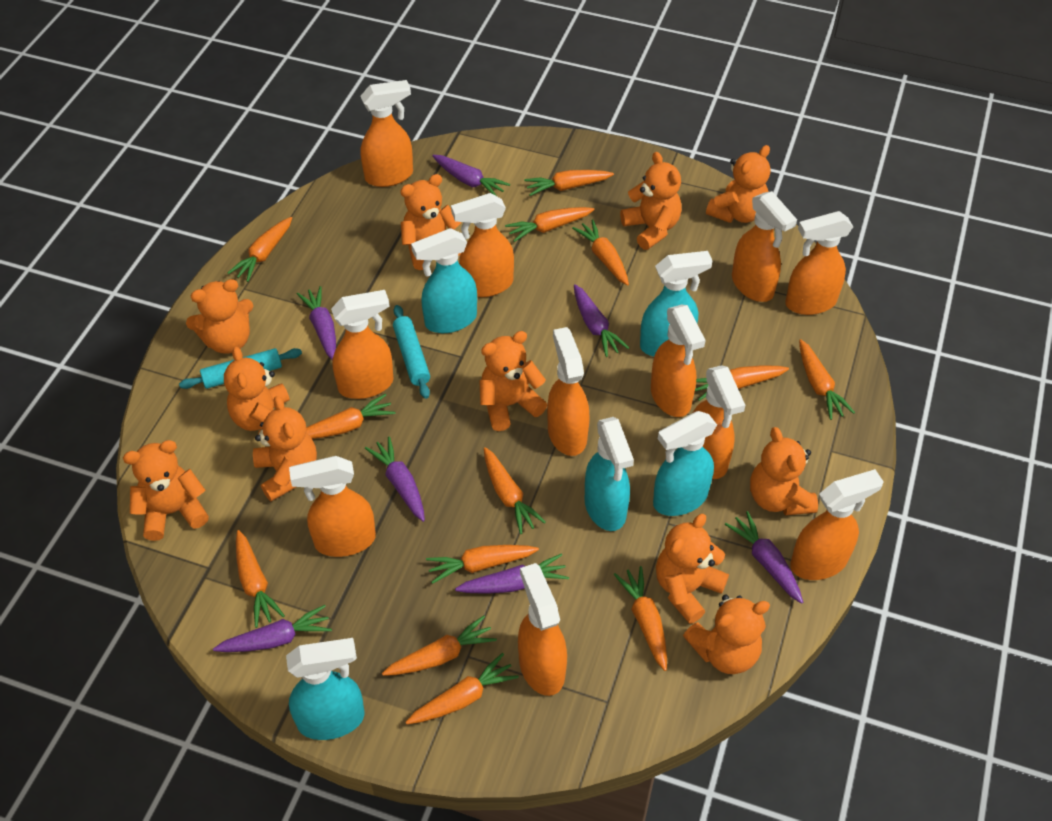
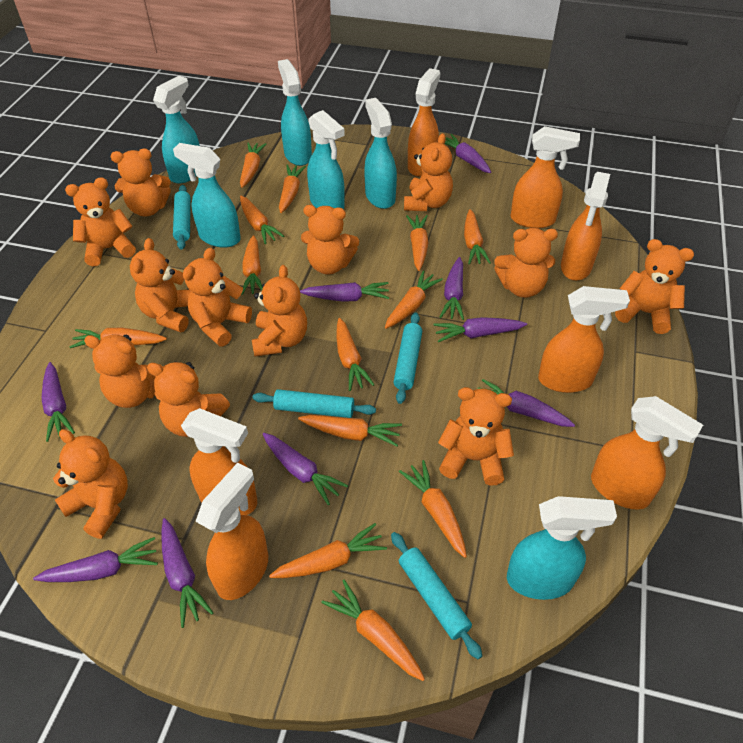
orange spray bottle: [289,456,376,557] [331,290,394,399] [360,80,413,187] [451,193,514,297] [518,563,567,696] [547,327,590,456] [651,305,706,417] [693,365,745,479] [732,191,797,302] [785,211,853,315] [790,469,884,580] = 11 -> [181,408,257,515] [195,463,268,600] [408,68,440,176] [511,126,580,228] [538,286,630,393] [561,172,610,281] [591,396,703,510] = 7
orange teddy bear: [123,440,209,541] [186,279,253,353] [224,347,290,431] [253,396,317,501] [400,174,462,270] [479,331,547,431] [620,152,682,250] [656,514,729,624] [683,595,770,674] [706,145,770,223] [750,427,818,515] = 11 -> [53,429,128,539] [65,177,136,266] [84,334,163,408] [111,149,171,216] [130,238,190,332] [147,362,230,437] [183,248,252,347] [252,265,307,357] [301,205,359,274] [404,133,453,211] [438,387,514,486] [494,228,558,298] [615,239,694,334] = 13
purple carrot: [213,605,332,652] [297,286,336,359] [365,436,425,522] [432,155,510,196] [455,554,569,594] [574,284,629,357] [724,511,803,604] = 7 -> [33,537,158,582] [42,362,75,442] [161,518,214,628] [263,433,348,505] [300,282,389,302] [433,317,527,342] [440,257,464,320] [445,134,491,173] [478,379,575,427] = 9
turquoise rolling pin: [179,348,302,389] [393,305,430,399] = 2 -> [173,185,191,250] [252,389,376,418] [391,532,482,659] [393,312,422,404] = 4
turquoise spray bottle: [286,638,364,740] [411,228,477,333] [585,417,634,531] [640,251,713,356] [653,411,717,516] = 5 -> [153,76,200,184] [173,143,241,248] [278,59,312,166] [307,110,345,209] [364,98,397,209] [507,496,617,600] = 6

